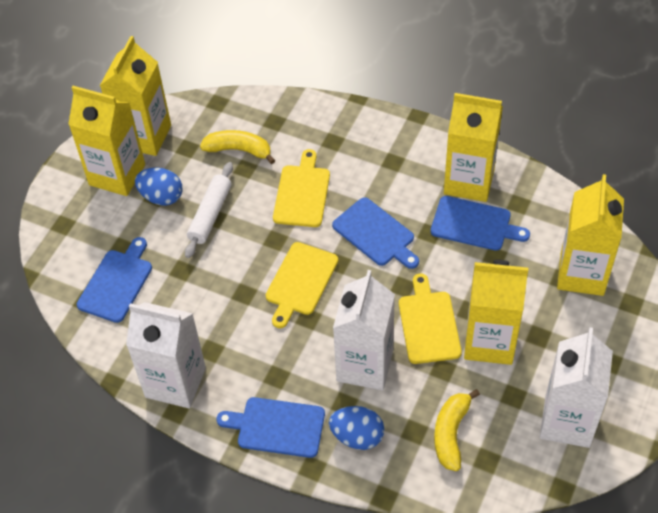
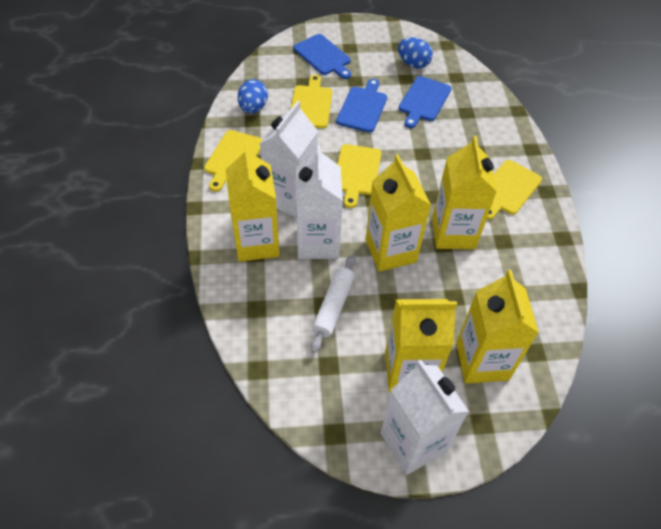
blue cutting board: [77,237,152,323] [216,397,325,458] [332,197,419,269] [431,196,530,251] = 4 -> [293,34,351,79] [336,79,387,133] [399,76,451,128] = 3
yellow banana: [200,130,275,164] [434,389,480,471] = 2 -> none = 0
yellow cutting board: [266,242,338,328] [273,149,330,227] [399,274,462,364] = 3 -> [204,130,263,192] [291,75,332,128] [337,144,381,208] [487,160,542,220] = 4

